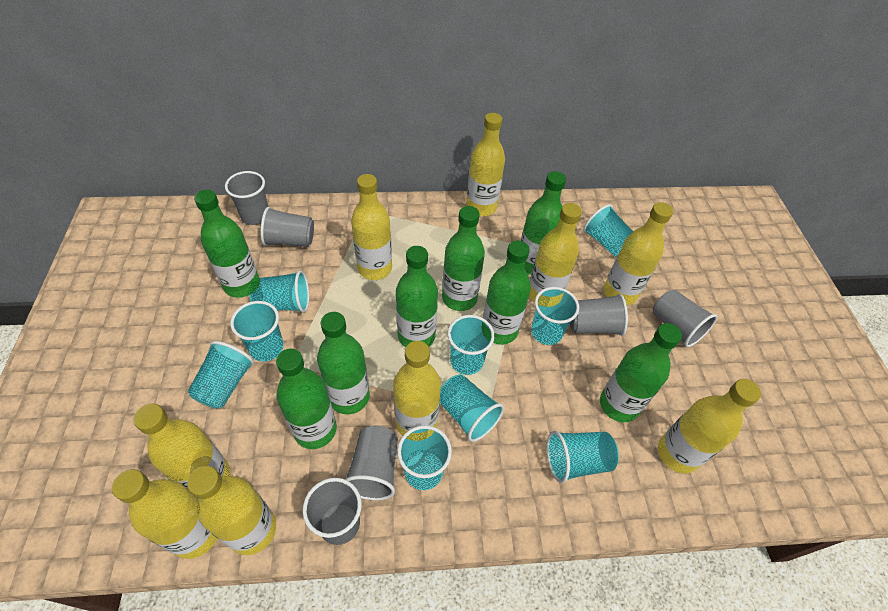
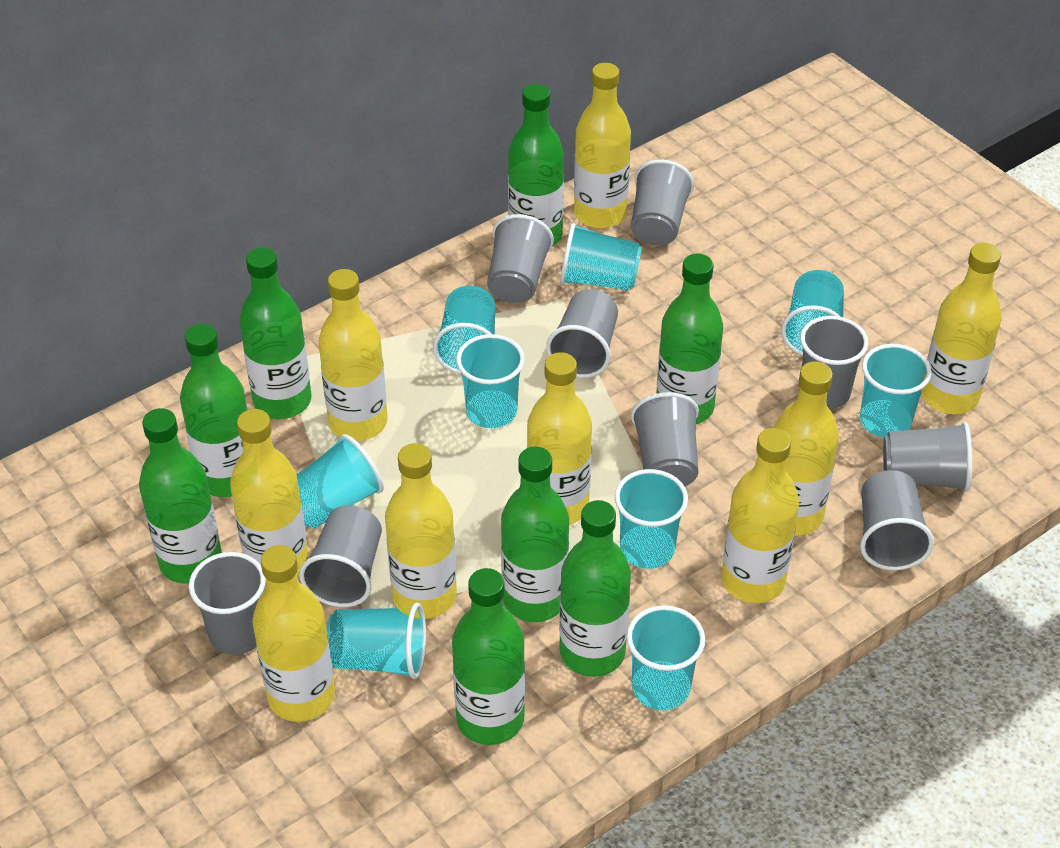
grey cup: [225,171,268,225] [261,207,314,247] [303,478,362,545] [345,426,398,500] [570,294,628,336] [653,290,717,347] = 6 -> [189,552,266,655] [299,505,382,607] [487,214,554,303] [546,289,618,378] [631,160,694,245] [631,392,699,487] [800,316,868,409] [860,470,934,570] [883,422,972,492] = 9

